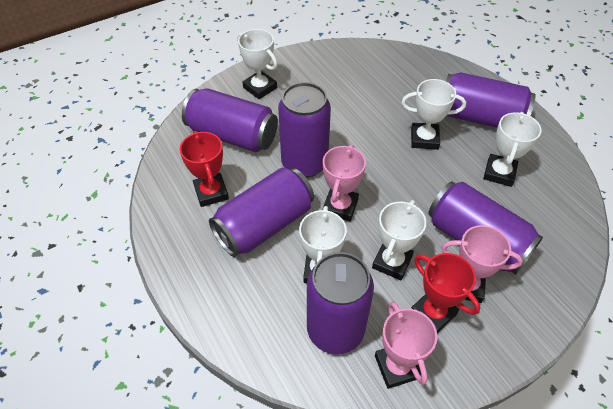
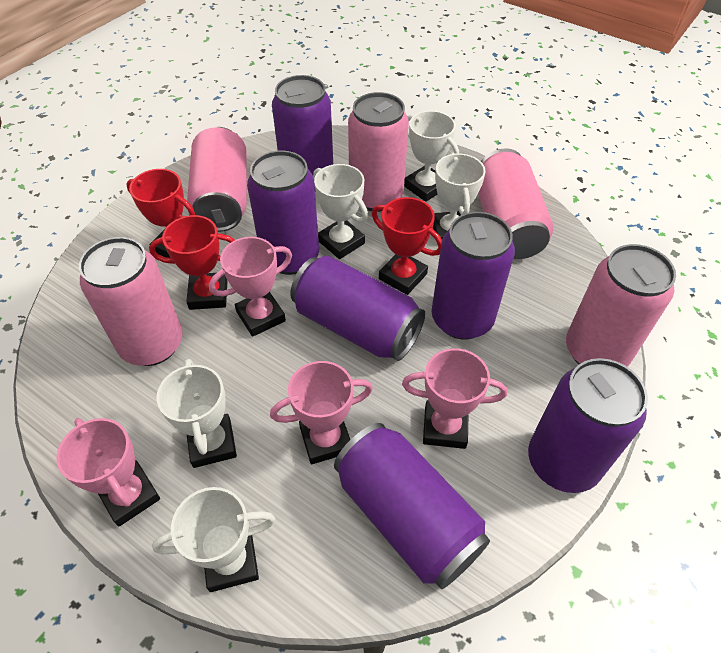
pink can: none = 0 -> [79,237,183,366] [187,127,247,232] [348,92,409,212] [478,148,554,259] [566,244,676,367] = 5
pink trophy: [323,144,366,221] [375,301,437,389] [441,225,523,303] = 3 -> [56,418,160,527] [209,237,292,337] [270,361,373,464] [402,348,507,449] = 4
red trophy: [180,131,229,207] [411,253,480,333] = 2 -> [126,169,195,258] [149,215,235,310] [372,197,442,295] = 3

